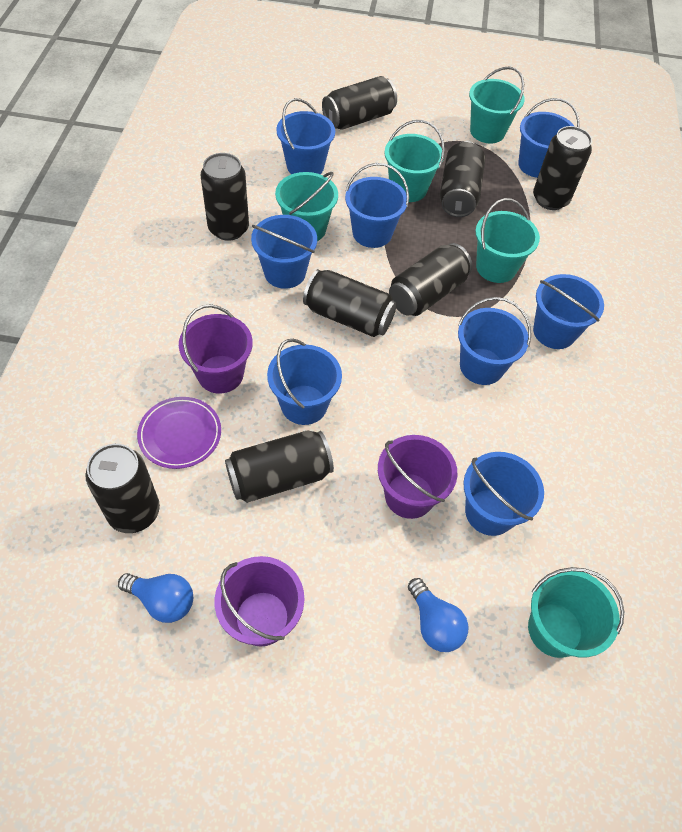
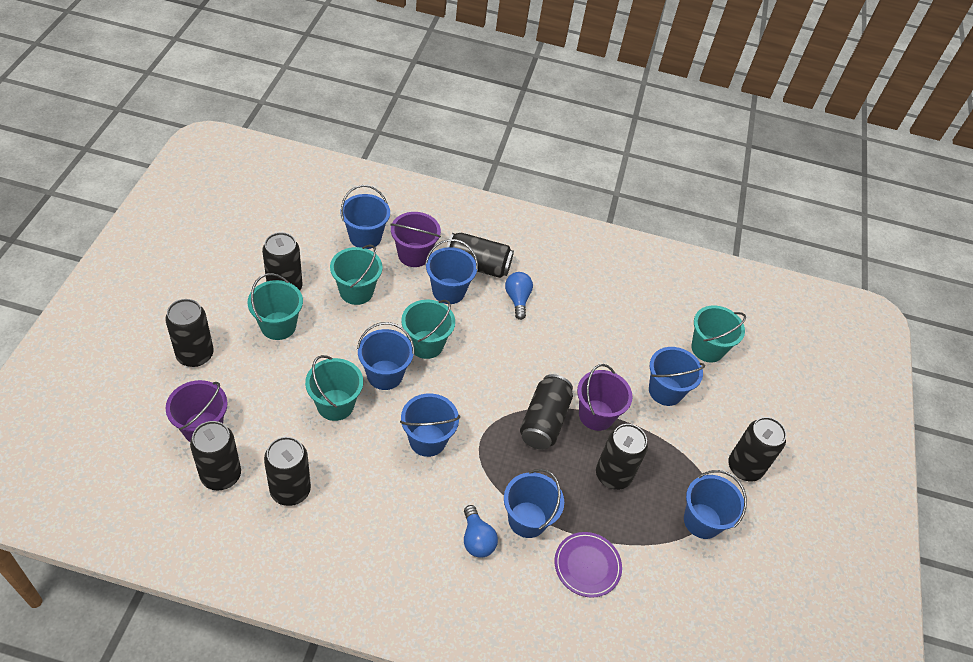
blue bucket: [251,215,317,289] [267,339,342,425] [276,98,335,174] [345,163,409,248] [458,297,531,385] [463,452,544,536] [518,98,580,178] [533,274,604,349] = 8 -> [341,185,390,249] [357,322,415,390] [400,393,460,457] [425,239,478,304] [504,469,564,538] [649,347,705,406] [684,470,747,539] = 7

